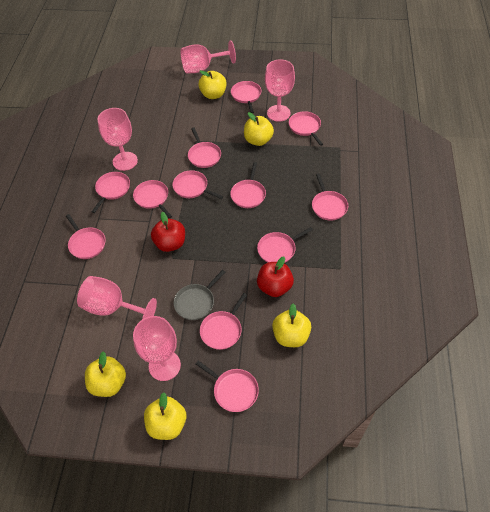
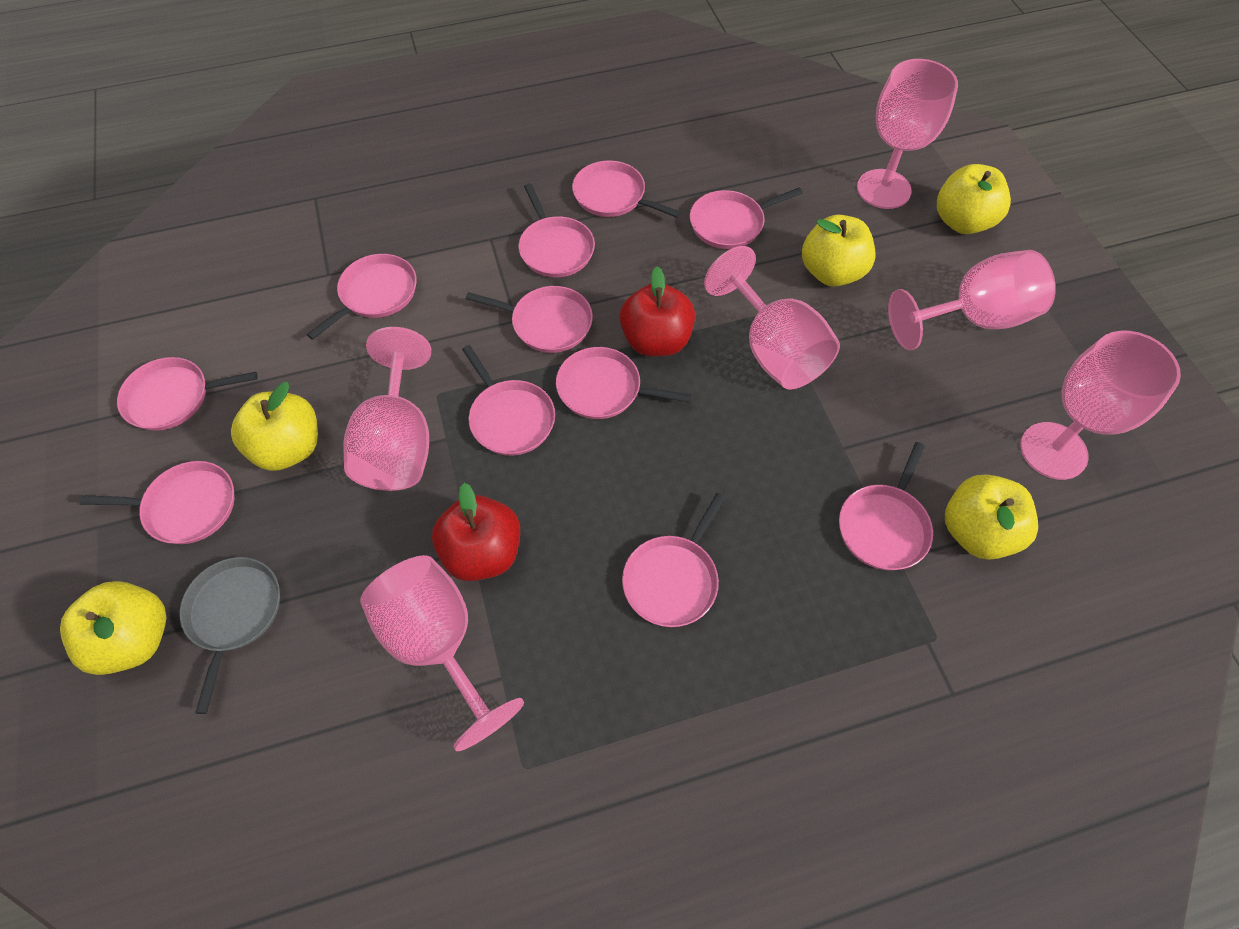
pink goblet: [77,276,157,320] [97,108,138,171] [133,316,181,381] [180,40,236,73] [265,59,295,122] = 5 -> [343,327,431,491] [360,555,524,751] [704,246,840,390] [857,59,958,209] [888,250,1056,350] [1020,331,1181,480] = 6
pink pan: [66,214,106,259] [92,172,130,213] [133,180,172,219] [172,170,223,199] [188,128,221,168] [196,361,259,412] [200,293,247,350] [230,162,266,208] [231,81,261,113] [257,227,313,263] [289,111,323,146] [312,174,348,221] = 12 -> [79,461,235,544] [117,357,258,431] [307,254,417,340] [462,345,555,456] [466,286,593,353] [518,183,595,278] [556,347,691,419] [572,161,681,218] [622,493,725,627] [690,187,803,249] [839,442,933,570] = 11

